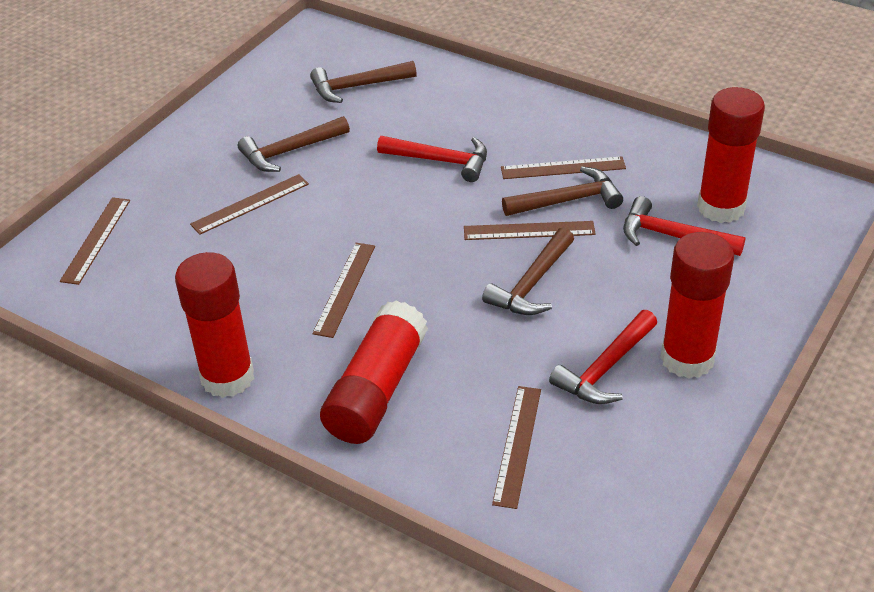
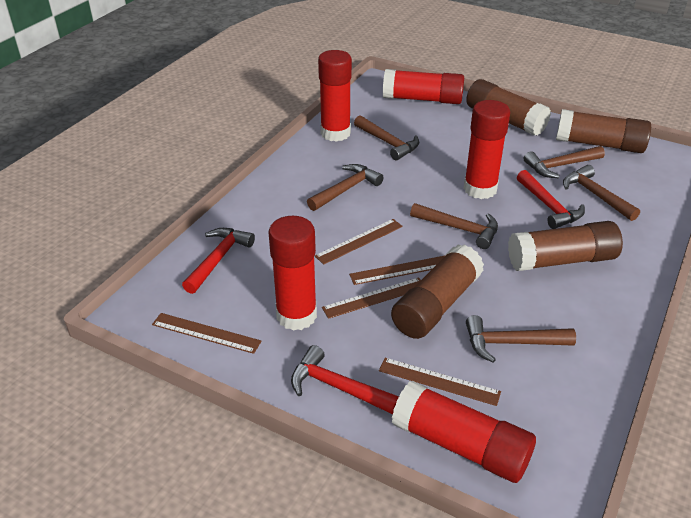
brown glue stick: none = 0 -> [391,244,484,339] [466,79,551,136] [508,221,623,271] [556,109,651,153] = 4
brown hammer: [238,116,350,172] [310,61,417,103] [482,228,574,315] [502,166,623,216] = 4 -> [307,164,384,211] [354,116,419,160] [410,203,498,249] [466,315,576,363] [524,146,605,178] [563,165,640,221] = 6
brown ruler: [60,197,130,285] [190,174,309,235] [312,243,375,338] [464,221,595,240] [492,386,541,509] [501,156,626,179] = 6 -> [152,313,262,354] [315,219,403,265] [322,277,421,319] [349,256,445,285] [379,358,501,406] = 5
red glue stick: [175,252,254,398] [320,300,428,444] [660,232,734,379] [697,87,765,223] = 4 -> [268,216,317,331] [318,50,352,142] [383,69,464,104] [392,381,536,483] [463,100,510,199] = 5

